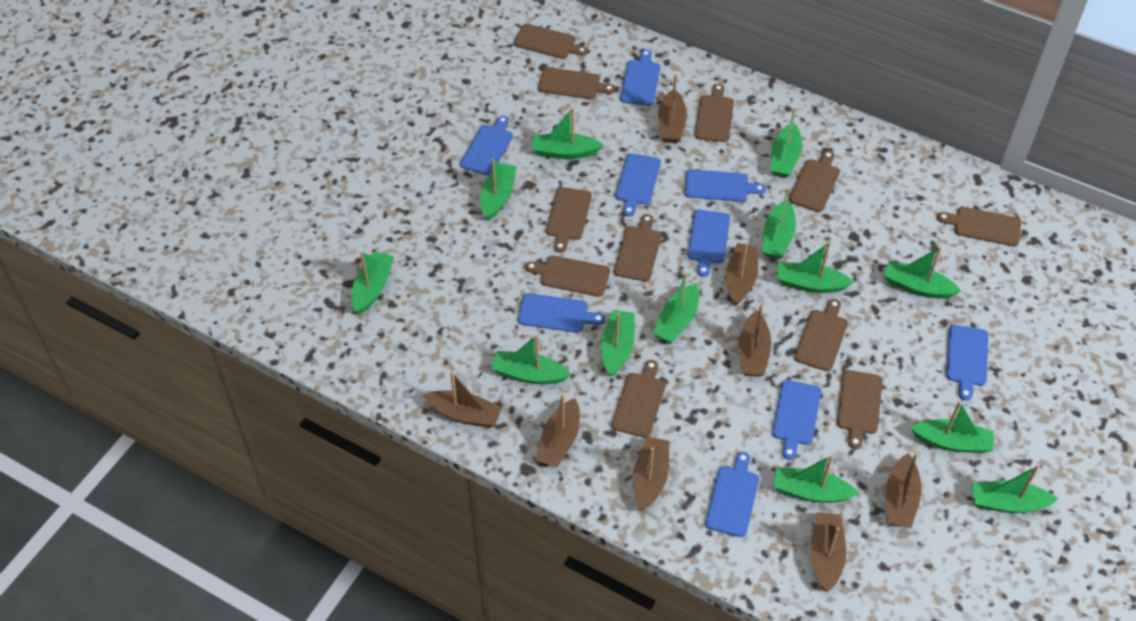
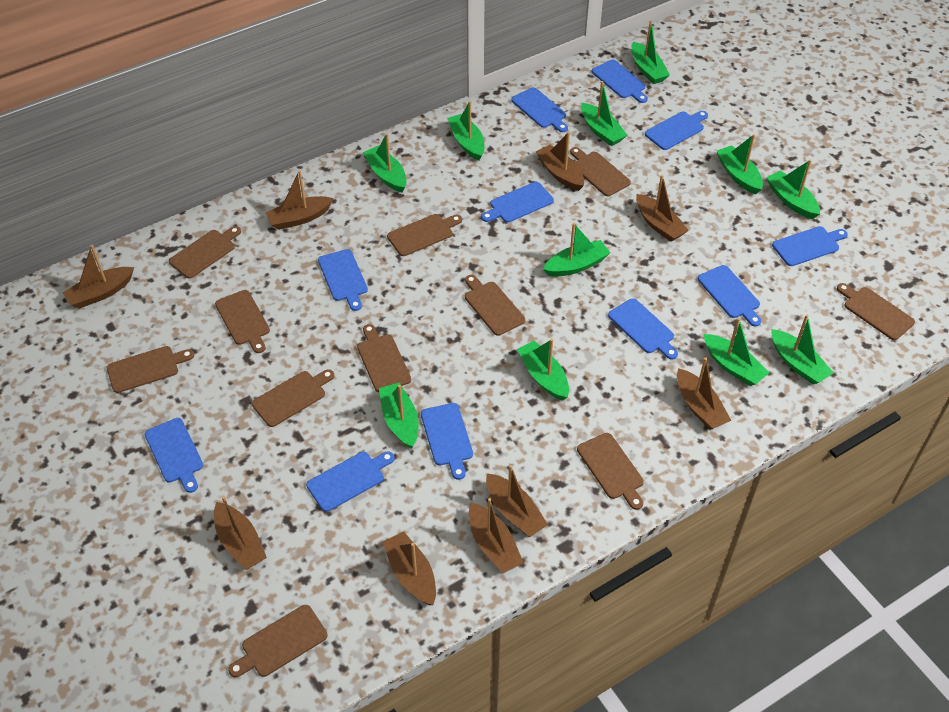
blue cutting board: [460,116,513,176] [518,293,605,333] [615,153,661,217] [620,49,660,106] [685,169,766,202] [687,210,730,277] [705,452,759,537] [772,380,821,460] [946,325,989,401] = 9 -> [145,418,203,493] [306,451,394,512] [318,249,368,311] [421,403,473,480] [481,182,554,223] [511,87,568,132] [592,60,648,103] [608,298,678,359] [645,111,708,150] [698,265,761,326] [772,226,848,266] = 11
brown boat: [423,372,502,428] [536,394,580,467] [633,437,669,511] [658,74,687,143] [726,243,758,306] [739,304,771,377] [810,512,846,592] [886,453,922,528] = 8 -> [63,245,134,308] [214,496,267,570] [266,170,333,230] [382,531,436,605] [469,498,524,573] [486,465,548,537] [536,132,584,191] [636,175,689,242] [677,357,732,430] = 9
green boat: [352,251,394,314] [480,158,517,221] [491,335,571,384] [532,108,603,159] [601,310,635,377] [653,273,699,343] [763,188,796,259] [771,108,802,178] [773,455,859,503] [777,243,854,293] [884,247,961,299] [910,401,994,453] [972,466,1058,513] = 13 -> [363,133,407,192] [379,383,419,448] [447,101,485,161] [517,339,569,401] [543,223,610,277] [581,81,627,146] [631,20,670,84] [704,318,770,386] [717,134,763,194] [766,160,820,219] [771,314,834,384] = 11

